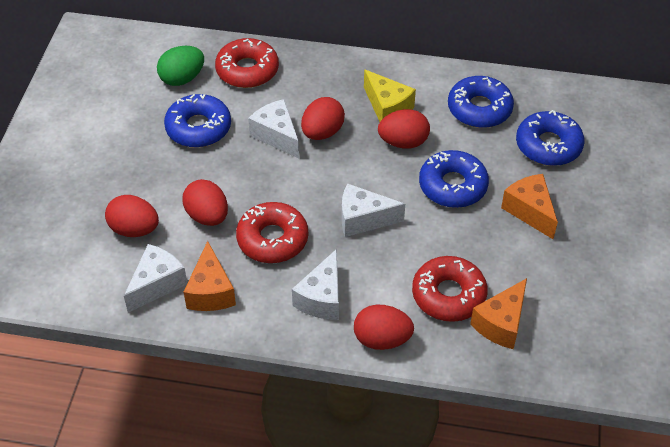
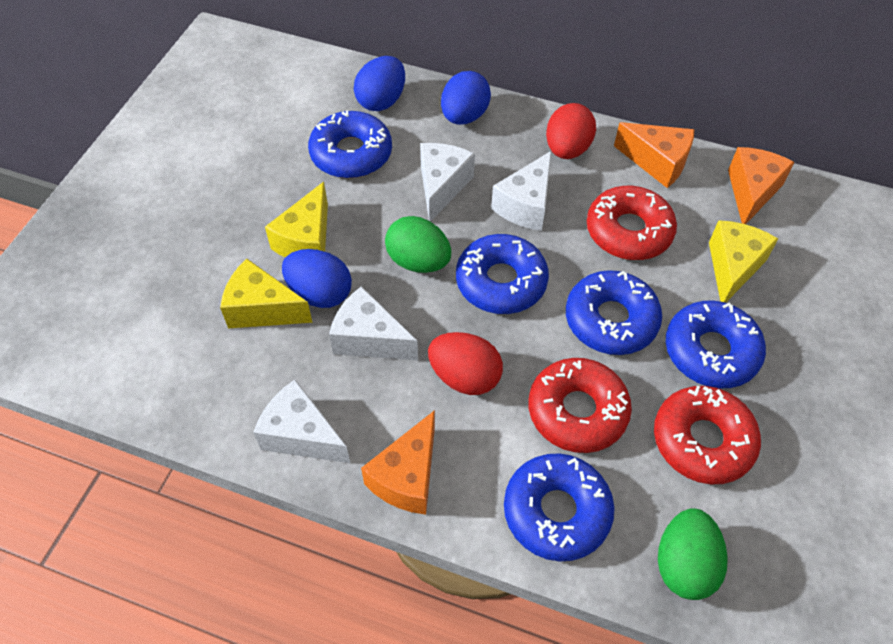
blue donut: [164,94,231,148] [419,150,489,208] [448,76,514,128] [516,110,584,166] = 4 -> [308,111,392,178] [456,234,549,314] [504,453,615,562] [566,270,662,355] [666,300,766,388] = 5
blue egg: none = 0 -> [282,249,352,308] [354,56,405,111] [441,71,491,125] = 3
green egg: [157,46,204,86] = 1 -> [385,216,451,273] [658,508,728,600] = 2
red egg: [105,195,159,237] [182,179,228,226] [301,97,345,140] [354,305,414,350] [378,109,430,149] = 5 -> [428,332,503,395] [546,103,596,159] = 2
yellow cheese: [364,69,416,122] = 1 -> [220,259,313,328] [265,182,328,258] [709,220,778,303] = 3

